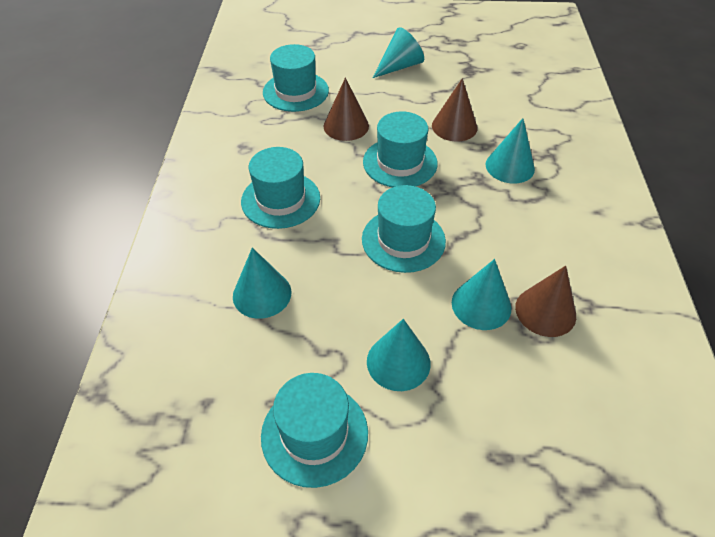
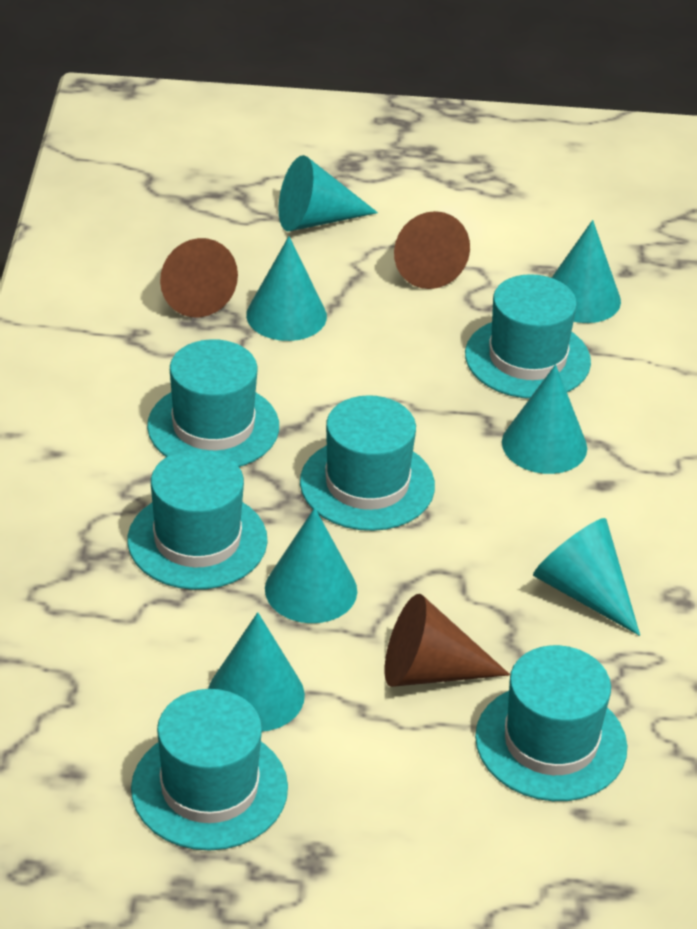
turquoise cone: [233,248,291,319] [367,319,431,391] [373,27,424,78] [452,259,511,330] [485,118,535,183] = 5 -> [208,612,305,732] [246,236,327,341] [265,508,357,623] [279,155,378,231] [502,365,587,474] [533,518,640,636] [552,220,621,323] = 7
turquoise hat: [241,147,320,229] [261,373,368,488] [263,44,329,112] [362,185,446,273] [363,111,438,187] = 5 -> [128,449,268,590] [131,689,288,851] [147,339,279,467] [300,395,435,531] [465,274,591,399] [475,645,627,801] = 6

